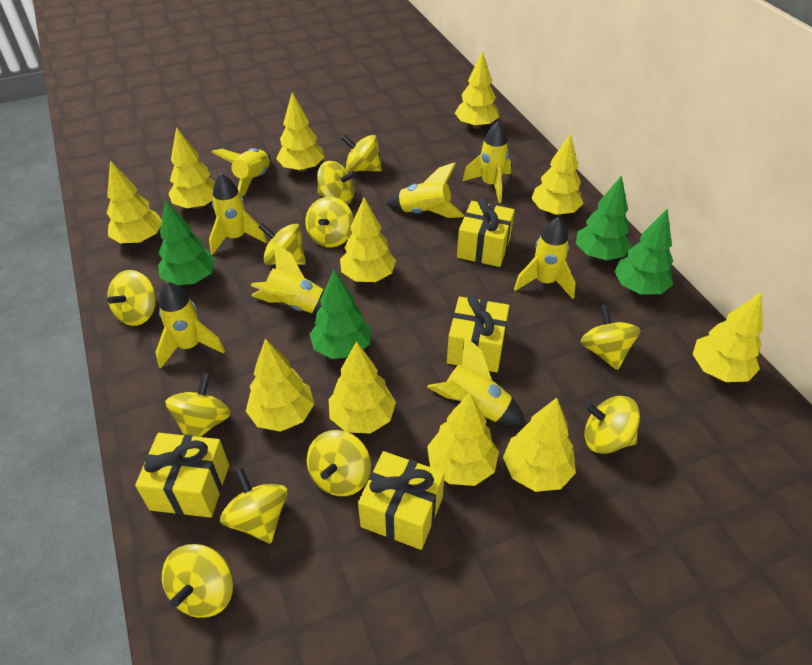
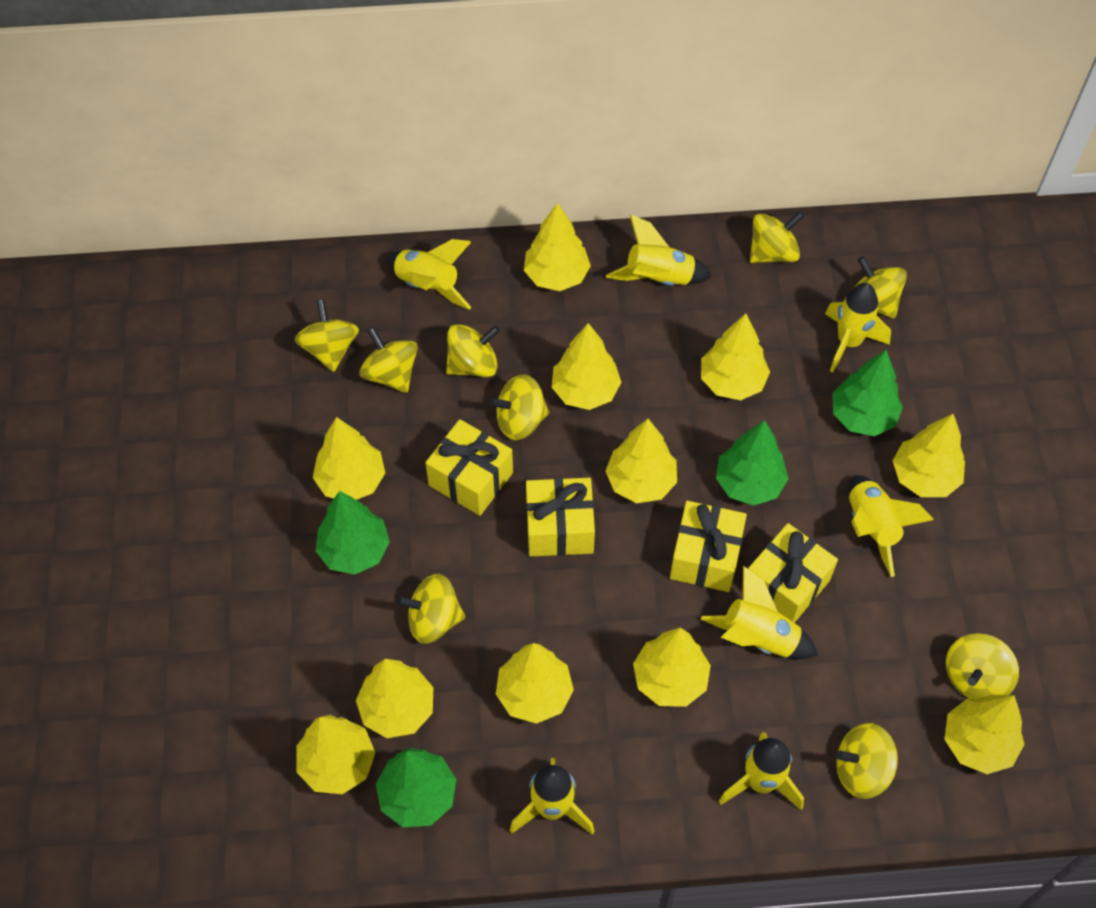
yellow rocket: [155,282,225,369] [209,173,267,255] [211,148,271,197] [251,243,325,314] [386,162,464,218] [427,336,526,426] [463,121,511,203] [514,217,576,299] = 8 -> [386,239,472,310] [510,758,595,835] [606,215,712,286] [701,566,818,659] [719,732,804,810] [825,283,891,373] [849,475,934,577] = 7
yellow spinning top: [107,270,156,326] [162,544,233,618] [165,373,231,437] [220,468,288,543] [259,223,306,265] [305,197,354,248] [307,430,371,496] [317,161,356,205] [341,135,382,172] [580,304,640,370] [584,396,640,454] = 11 -> [295,299,359,372] [360,327,418,393] [397,574,465,644] [446,324,500,377] [489,374,549,440] [750,211,804,263] [836,723,898,799] [854,256,907,318] [946,633,1019,699] = 9

